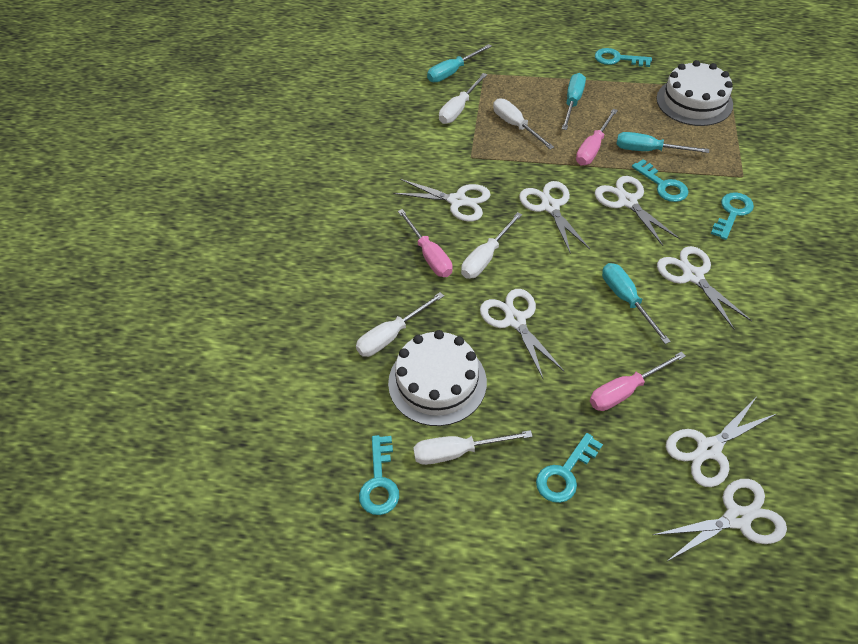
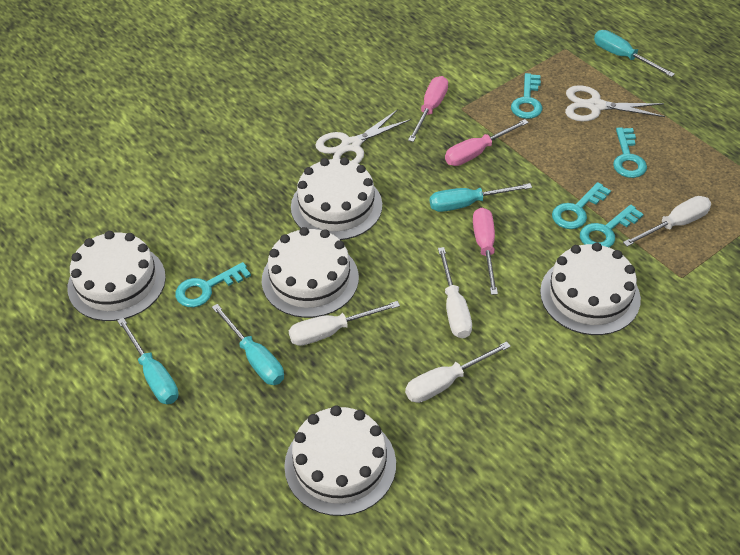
white cake: [388,330,487,426] [656,60,733,126] = 2 -> [68,231,166,321] [262,227,359,318] [284,405,396,516] [291,157,382,240] [540,243,641,335] = 5
white scissors: [393,179,491,222] [480,289,564,378] [519,181,590,254] [595,176,680,246] [653,479,787,562] [657,246,752,329] [666,398,776,487] = 7 -> [315,110,411,164] [565,85,665,121] = 2
white screwdriver: [356,292,444,357] [413,430,533,465] [439,73,487,124] [461,212,522,279] [493,98,554,149] = 5 -> [289,301,400,346] [405,341,511,403] [438,247,472,338] [623,196,711,247] = 4

